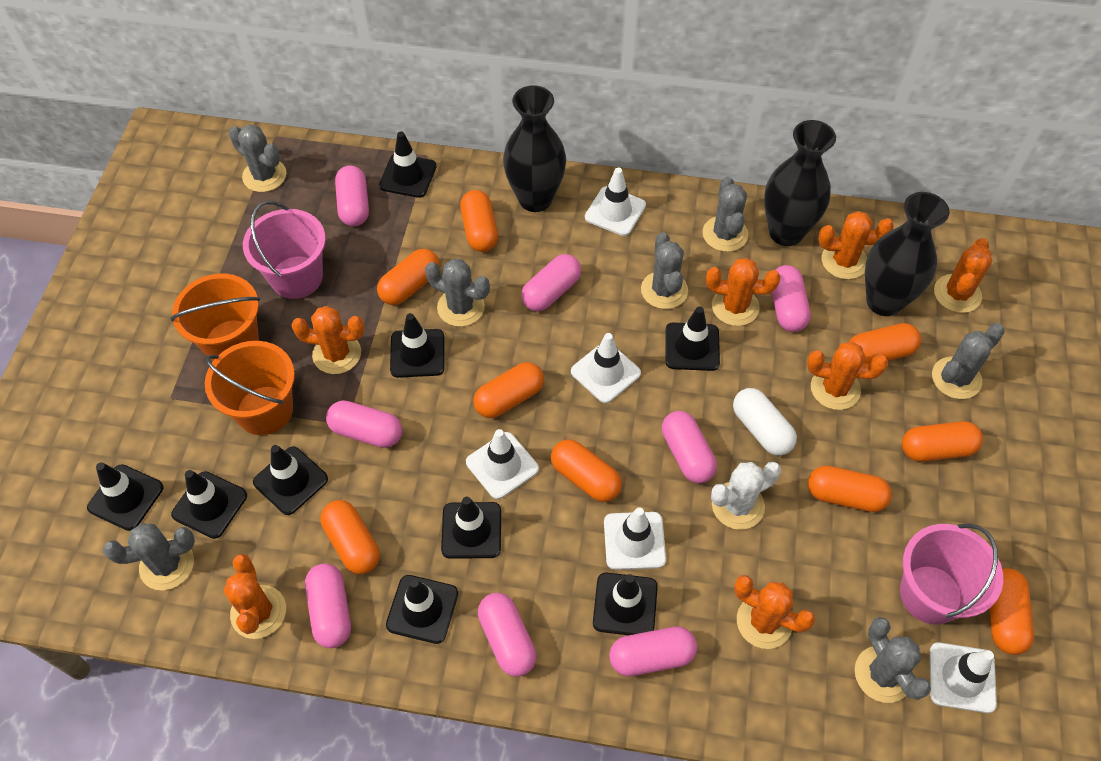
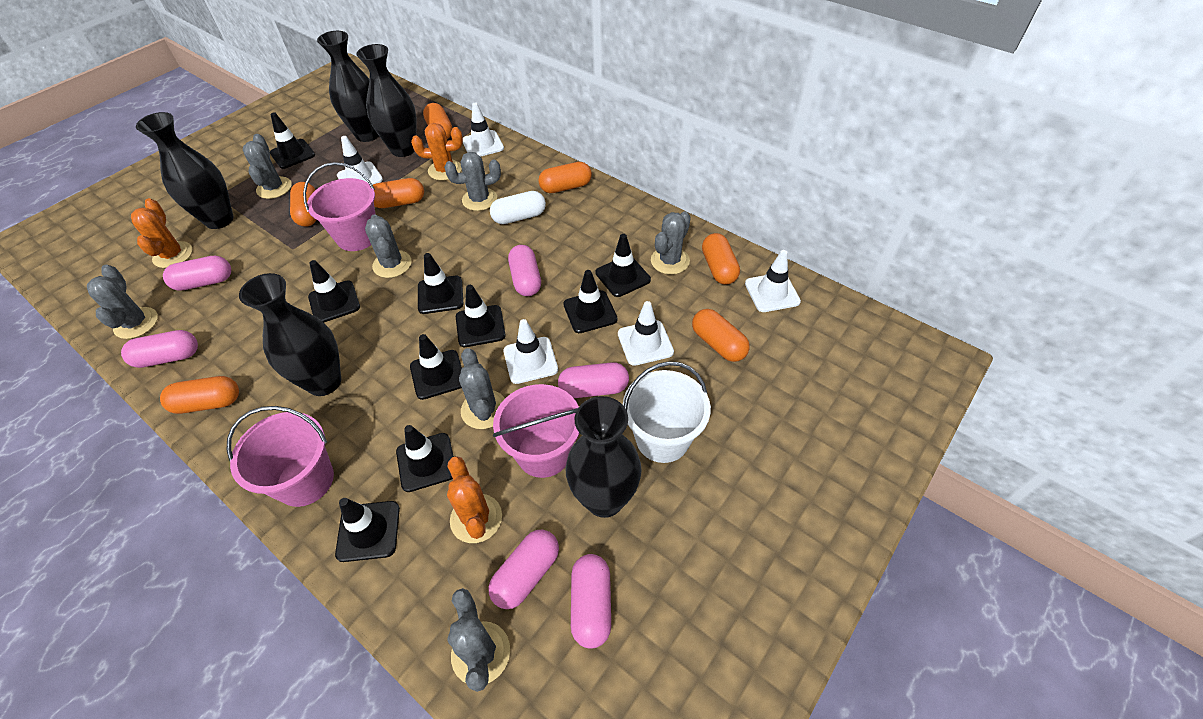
black vase: [503,85,566,212] [764,120,836,246] [865,192,950,316] = 3 -> [136,112,233,229] [239,273,341,396] [317,31,379,142] [357,44,417,157] [566,396,642,518] = 5
orange bucket: [170,274,260,361] [205,341,295,435] = 2 -> none = 0
orange cactus: [224,554,286,639] [292,306,365,374] [706,258,781,326] [734,575,816,649] [807,342,888,410] [818,211,894,279] [934,238,992,313] = 7 -> [131,198,193,268] [411,123,463,181] [447,456,502,543] = 3
orange capsule: [321,500,380,574] [377,249,440,305] [460,190,498,252] [473,362,544,418] [551,439,622,502] [808,466,892,512] [849,323,921,364] [902,421,983,462] [989,568,1034,655] = 9 -> [160,376,239,414] [290,182,317,227] [373,178,424,208] [423,103,453,139] [538,162,592,193] [692,309,750,362] [702,233,740,284] = 7
pink bucket: [243,201,326,299] [900,523,1003,624] = 2 -> [227,406,334,507] [303,162,376,251] [493,384,580,478] = 3
pink capsule: [305,564,351,648] [326,400,402,448] [335,166,369,226] [478,593,537,677] [521,254,581,311] [609,627,697,676] [662,411,717,483] [772,265,811,332] = 8 -> [121,330,198,368] [163,256,231,291] [488,530,559,609] [508,245,541,296] [558,362,629,398] [571,554,611,648] = 6
white bucket: none = 0 -> [623,361,711,463] = 1
white cactus: [711,462,781,530] = 1 -> none = 0

